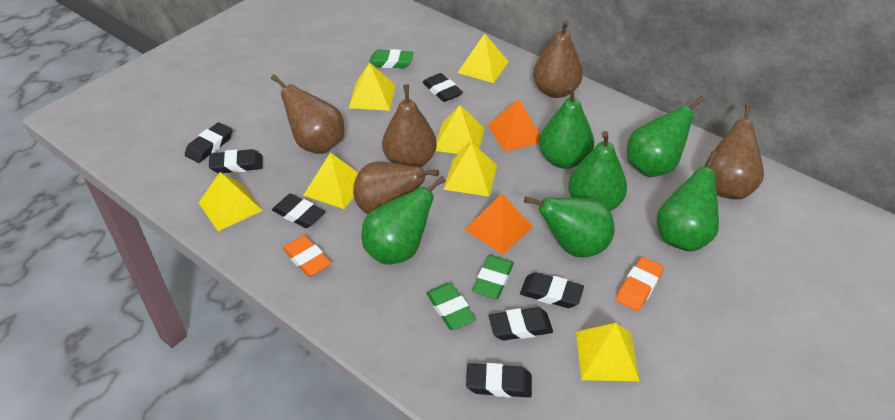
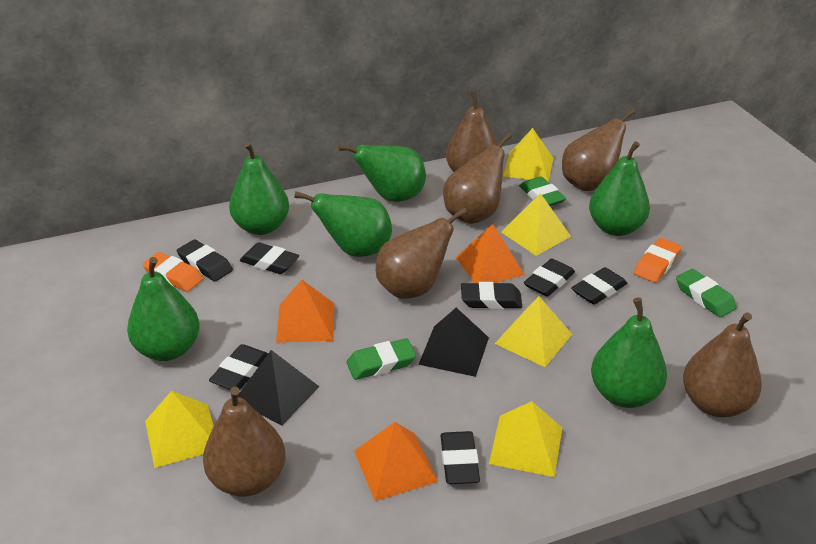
black pyramid: none = 0 -> [238,350,320,425] [418,308,489,377] = 2
brown pear: [271,74,344,154] [353,161,439,214] [382,85,437,167] [533,20,583,98] [704,103,764,199] = 5 -> [203,387,286,496] [376,208,467,299] [443,133,512,224] [446,91,498,172] [562,109,636,191] [683,312,762,417] = 6
orange pyramid: [465,194,533,255] [488,99,540,152] = 2 -> [276,280,334,343] [354,422,438,501] [456,224,525,283] = 3
yellow pyramid: [198,172,263,231] [304,152,358,209] [349,62,396,111] [435,105,485,154] [443,143,497,196] [457,34,509,83] [576,323,640,381] = 7 -> [145,391,214,468] [489,401,562,477] [495,296,572,367] [501,193,571,256] [503,128,554,182] = 5

